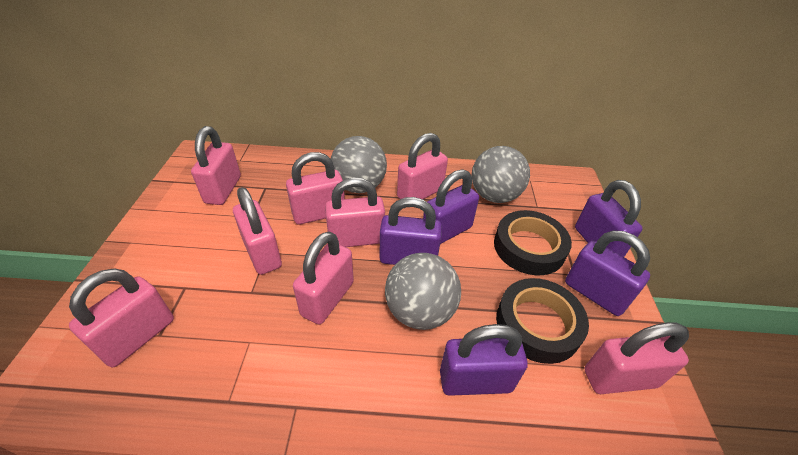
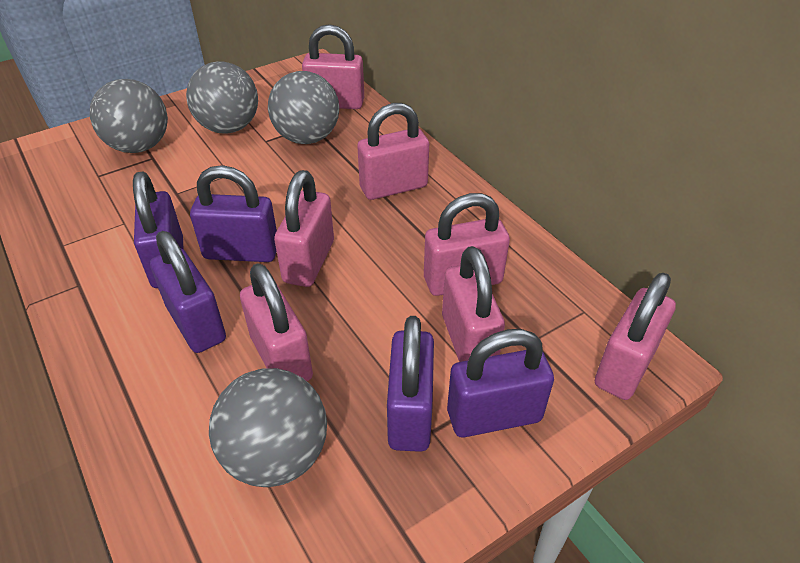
black tape: [494,210,572,275] [496,278,589,364] = 2 -> none = 0
grey ball: [331,136,387,193] [385,253,461,330] [472,146,530,203] = 3 -> [90,79,168,153] [186,61,258,133] [209,368,327,487] [268,71,339,144] = 4
pink padlock: [69,268,174,367] [191,126,241,205] [233,187,282,275] [286,152,345,225] [293,231,354,325] [325,177,385,247] [397,133,448,199] [584,322,689,394] = 8 -> [240,263,313,381] [274,170,334,287] [302,24,364,109] [357,103,429,200] [424,193,510,296] [442,246,505,362] [595,273,676,400] = 7

